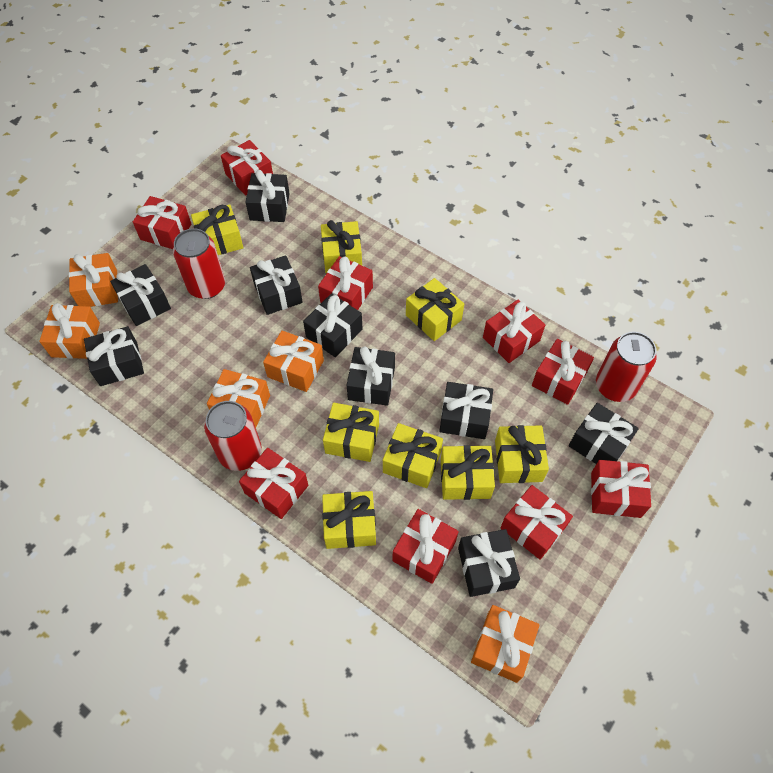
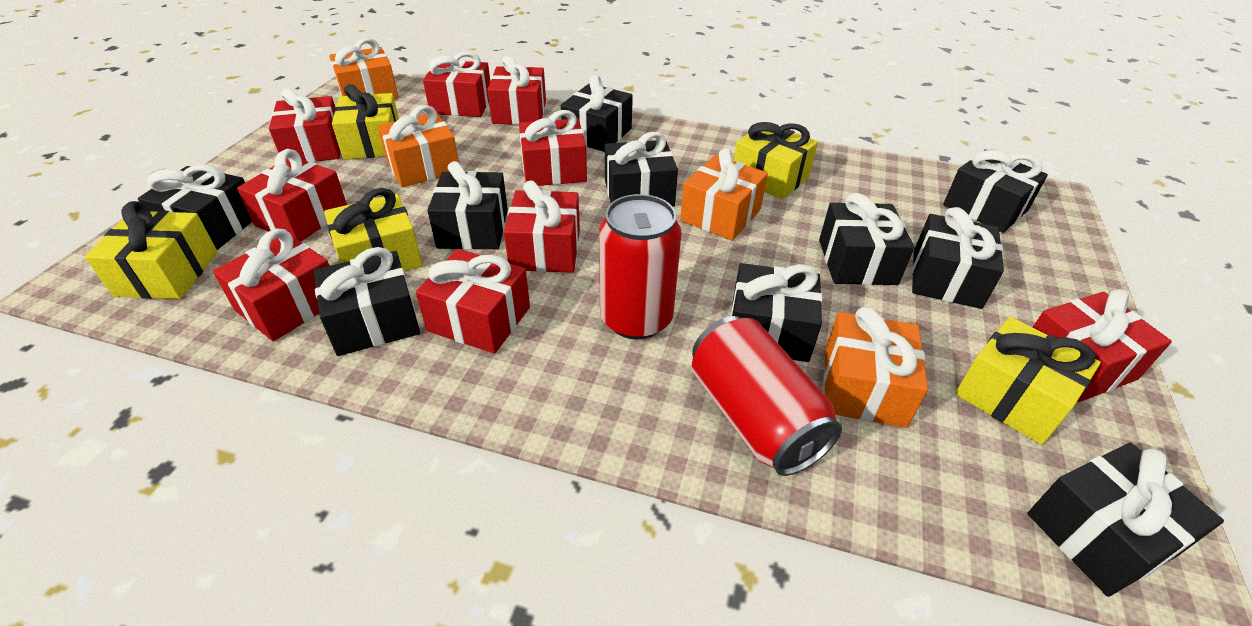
black gift: [84,326,144,386] [110,264,171,326] [245,170,290,222] [250,255,303,315] [303,293,363,357] [347,346,395,406] [440,382,493,439] [458,529,520,597] [569,403,639,464] = 9 -> [138,164,252,250] [314,247,420,356] [427,161,508,250] [561,75,633,152] [605,132,678,207] [731,263,822,362] [819,193,915,285] [912,207,1004,309] [943,149,1048,233] [1027,443,1224,597] = 10
orange gift: [39,303,100,359] [69,253,118,307] [207,369,270,428] [263,331,324,392] [471,605,539,683] = 5 -> [329,38,398,98] [378,105,459,187] [680,148,768,241] [824,307,928,428] = 4
red can: [173,228,225,299] [204,401,262,471] [596,332,657,402] = 3 -> [599,194,682,339] [692,316,842,476] = 2
yellow gift: [191,204,243,255] [321,220,362,274] [322,491,376,549] [323,403,379,462] [383,423,443,488] [406,278,464,341] [441,445,495,500] [495,425,549,483] = 8 -> [85,201,218,299] [324,188,423,271] [332,84,399,160] [734,122,818,200] [955,317,1101,445] = 5

